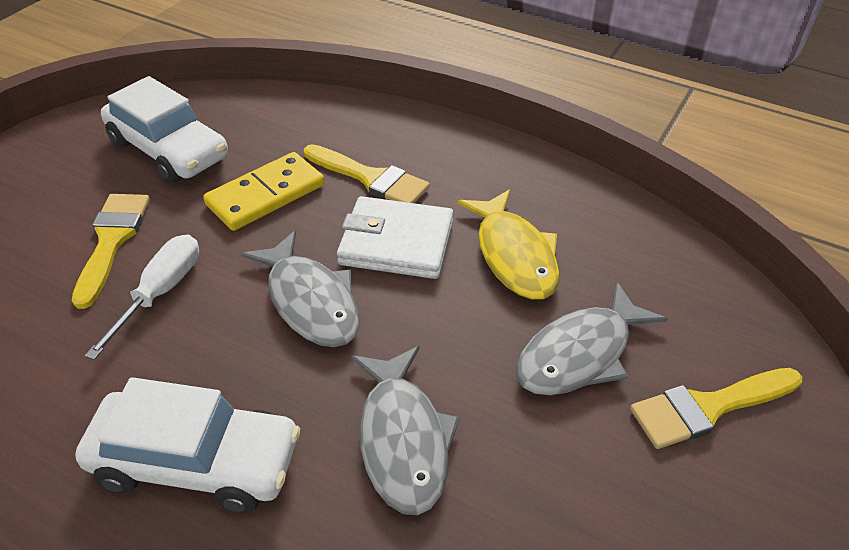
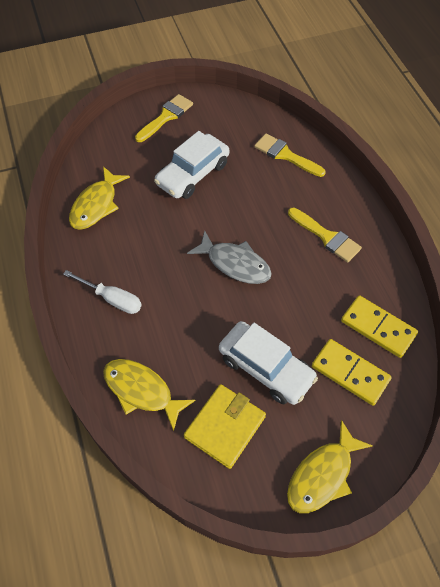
grey fish: [241,231,360,347] [351,346,460,515] [516,282,668,396] = 3 -> [187,230,272,284] = 1
white wallet: [337,196,453,279] = 1 -> none = 0
yellow domino: [203,152,324,231] = 1 -> [312,339,392,406] [341,295,418,358] = 2
yellow fish: [457,189,560,300] = 1 -> [69,167,130,230] [103,359,195,431] [287,420,373,513] = 3
yellow wallet: none = 0 -> [184,384,266,469] = 1

